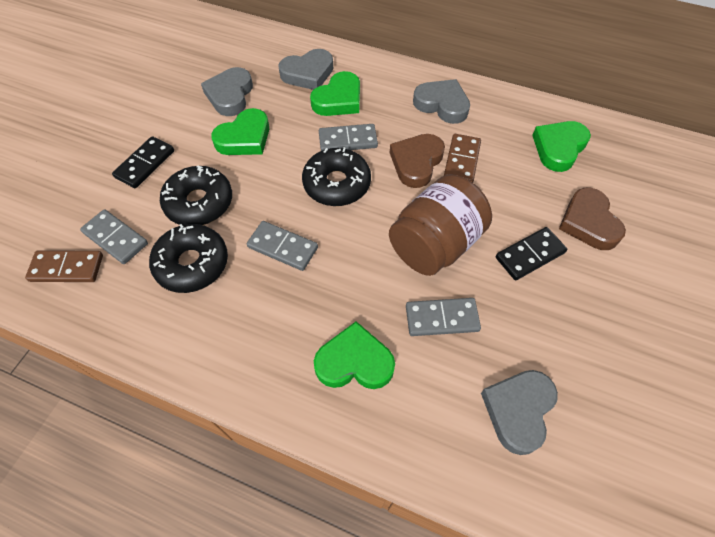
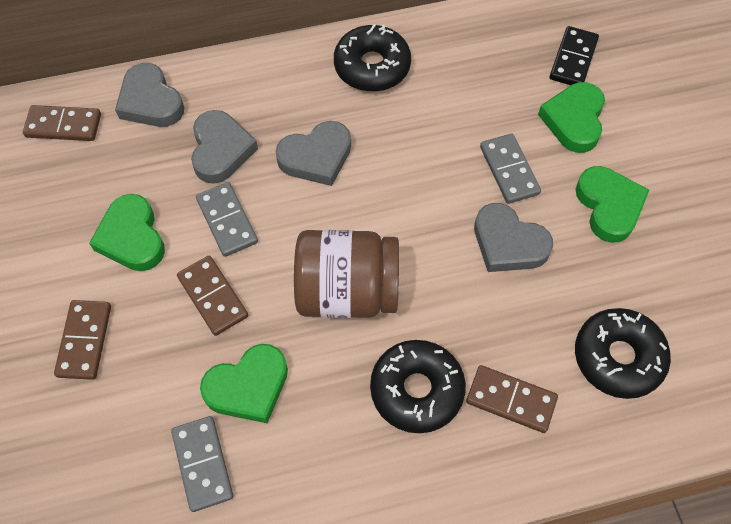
black domino: [112,136,174,188] [496,227,567,280] = 2 -> [550,26,599,85] = 1
brown domino: [25,250,103,282] [444,134,481,183] = 2 -> [23,105,101,141] [54,300,111,380] [177,256,248,336] [466,365,558,433] = 4
brown heart: [390,134,445,188] [559,188,626,250] = 2 -> none = 0
grey domino: [80,209,148,264] [247,221,318,271] [319,124,378,151] [406,298,481,336] = 4 -> [171,416,233,512] [196,182,258,257] [480,134,541,204] = 3

